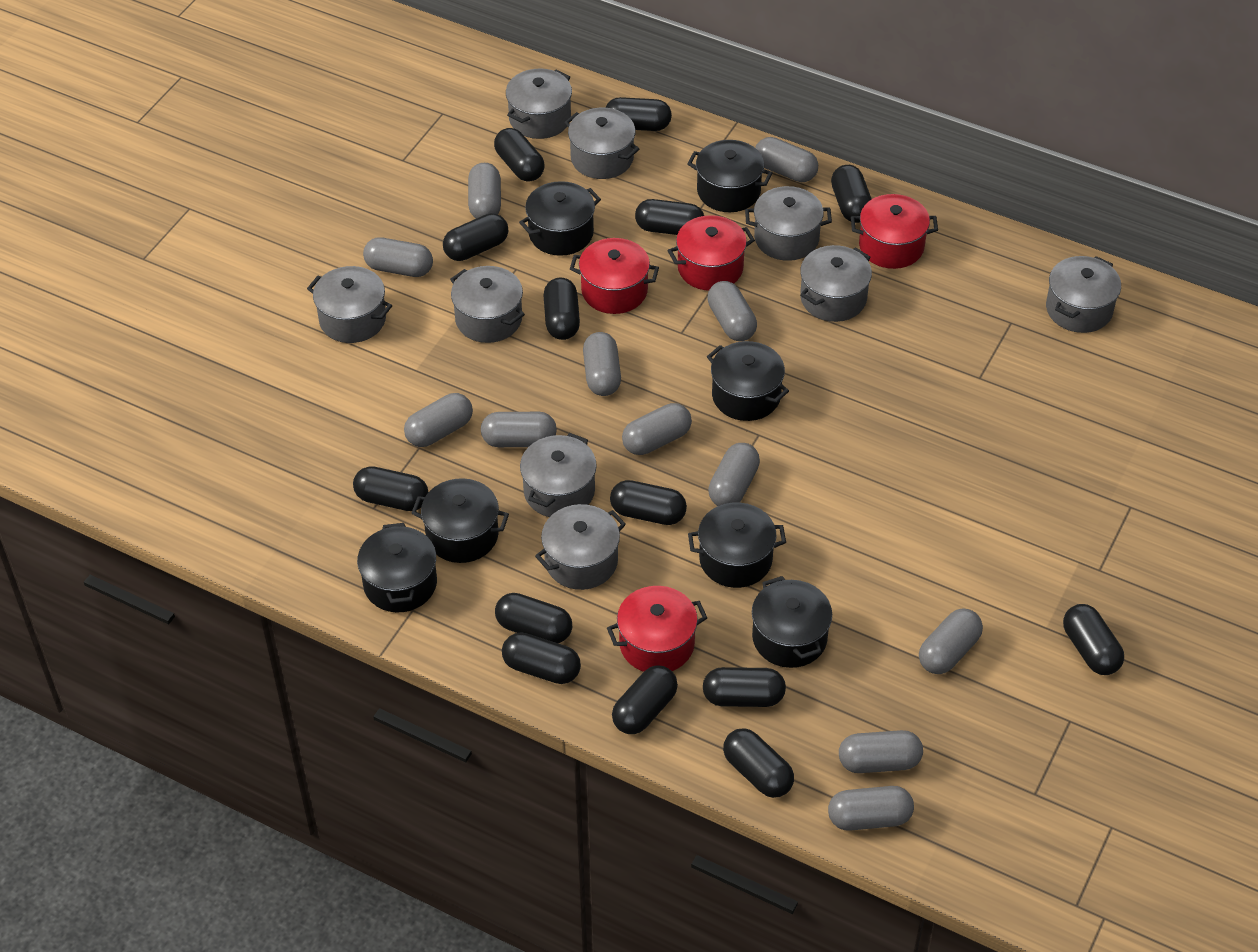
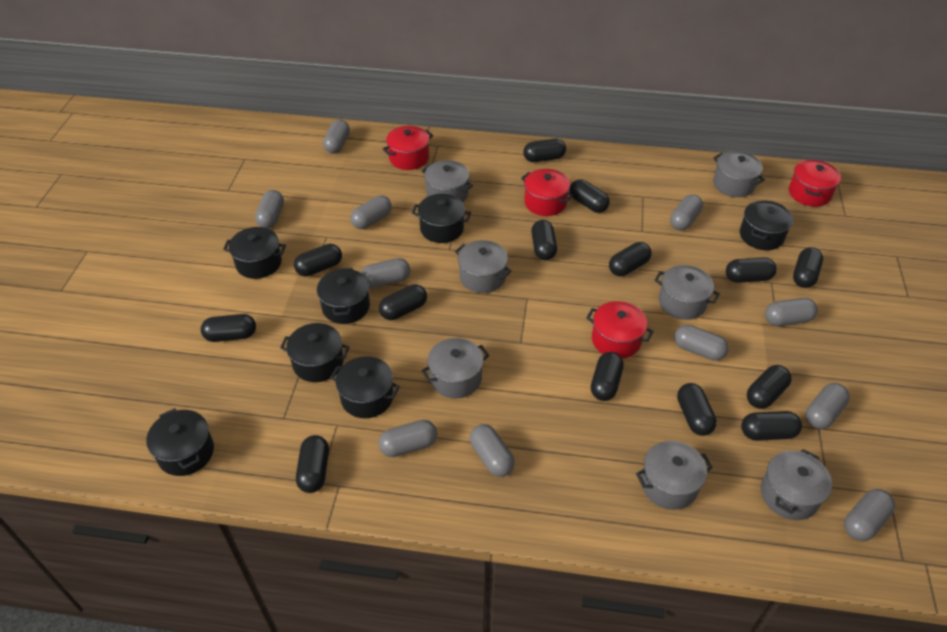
grey capsule: [363,238,433,277] [404,393,473,447] [468,163,501,219] [481,412,557,447] [583,332,621,396] [622,403,692,455] [707,281,757,341] [708,443,760,506] [755,137,818,182] [828,786,914,831] [839,730,923,773] [919,609,983,674] = 12 -> [255,190,284,228] [323,120,350,154] [350,195,392,229] [361,258,410,288] [378,420,437,457] [470,424,515,477] [670,194,703,230] [674,325,729,361] [765,298,818,326] [806,383,850,429] [844,489,895,541] = 11
grey pot: [307,266,392,343] [450,266,525,343] [506,68,572,139] [520,433,597,517] [535,504,626,590] [565,108,639,179] [745,186,832,261] [800,245,872,322] [1046,256,1121,333] = 9 -> [421,160,473,202] [421,338,489,398] [455,240,511,293] [636,441,713,510] [654,265,720,320] [713,151,765,197] [761,449,832,520] = 7

